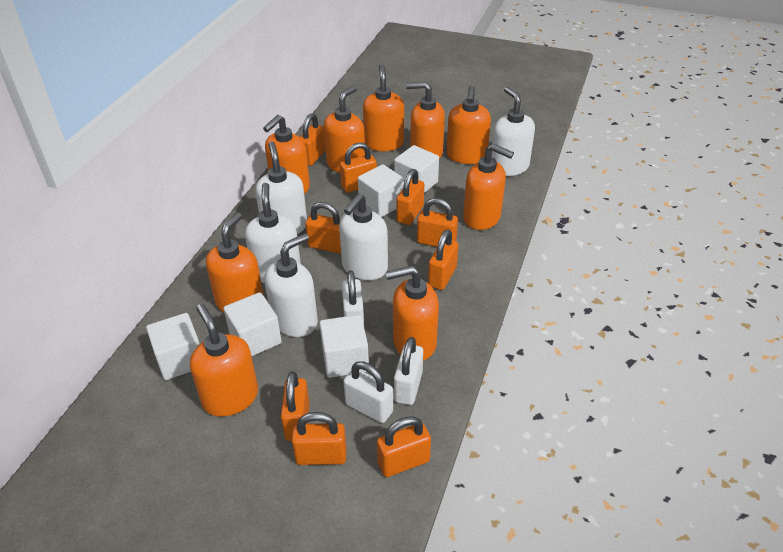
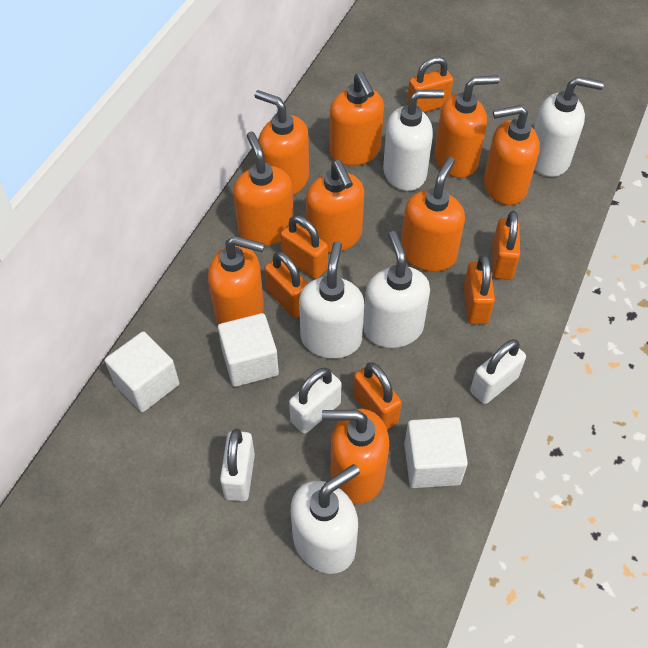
orange padlock: [281,371,310,441] [292,412,346,465] [300,114,326,166] [305,202,341,254] [340,143,377,193] [377,416,431,477] [397,169,424,225] [417,198,458,247] [428,230,458,290] = 9 -> [264,251,308,318] [280,215,328,279] [353,362,402,430] [407,57,453,112] [463,255,495,324] [492,211,520,280] = 6
white cube: [146,313,200,380] [223,292,282,356] [319,315,369,378] [358,164,405,217] [394,145,439,193] = 5 -> [105,331,179,412] [218,313,279,387] [404,417,468,488] = 3

